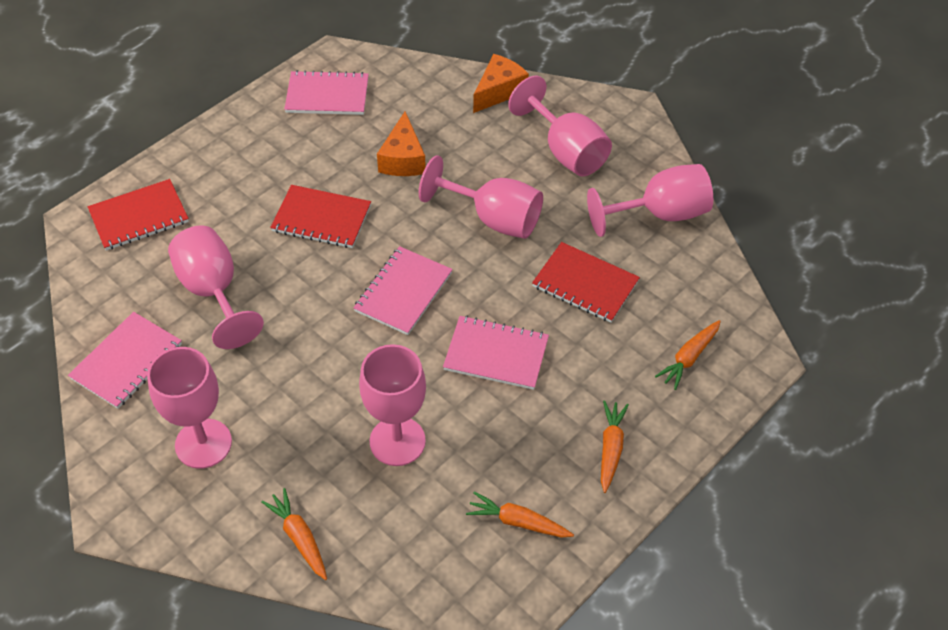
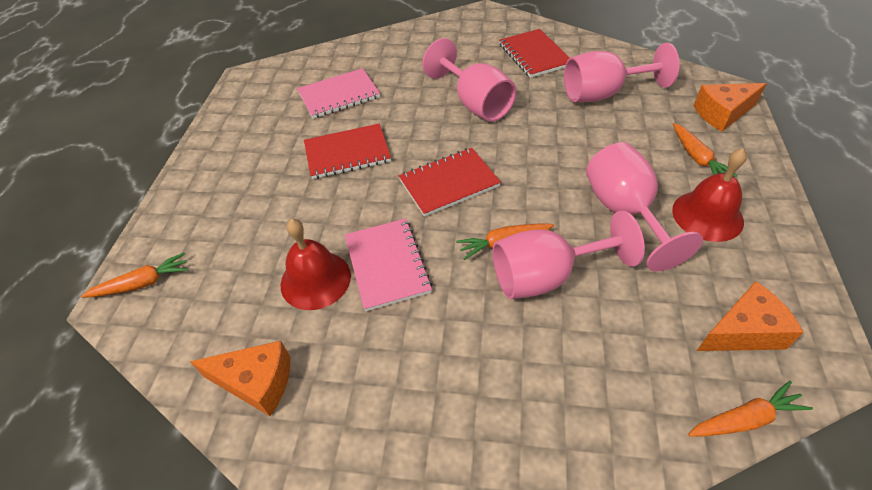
orange cheese: [377,112,426,176] [473,54,529,113] = 2 -> [190,341,290,416] [694,83,767,132] [697,281,804,351] = 3
pink goblet: [147,347,232,469] [168,225,264,349] [359,344,426,466] [419,155,543,239] [508,76,612,177] [587,164,713,237] = 6 -> [422,38,517,122] [493,210,645,299] [564,43,680,102] [586,142,703,272] = 4
pink notebook: [68,312,182,409] [284,70,369,115] [353,246,453,335] [443,316,549,390] = 4 -> [297,68,380,119] [345,218,432,311] = 2
red bell: none = 0 -> [281,219,351,310] [672,148,747,242] = 2

